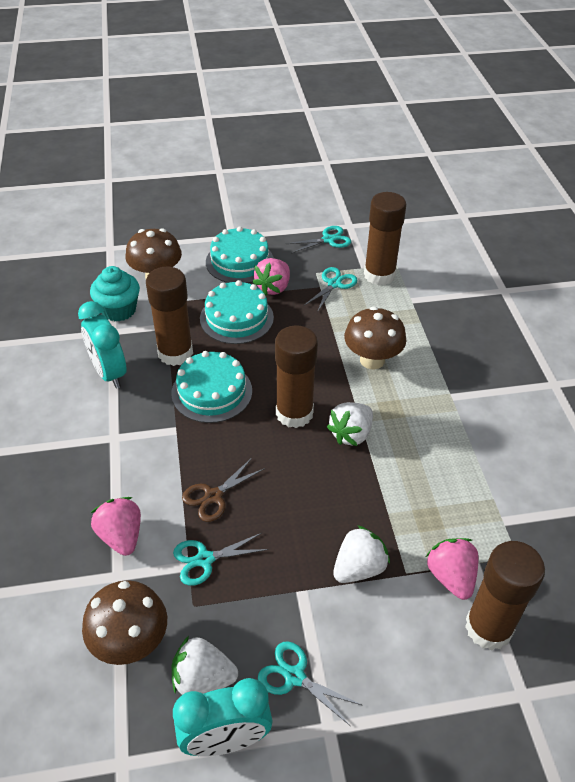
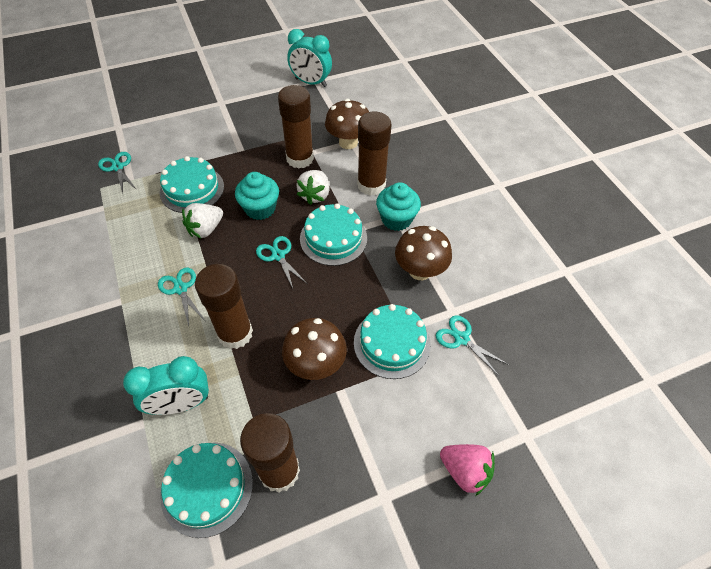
brown scissors: [182,458,265,522] = 1 -> none = 0
pink strawberry: [91,497,141,556] [253,258,290,296] [426,538,479,600] = 3 -> [440,444,495,496] = 1
turquoise cake: [171,351,252,423] [200,280,274,344] [206,226,274,283] = 3 -> [160,156,224,213] [160,443,253,538] [300,203,367,266] [354,304,431,379] = 4
turquoise cupcake: [90,266,140,321] = 1 -> [235,172,279,220] [376,182,421,231] = 2
white strawberry: [172,636,238,695] [327,402,373,446] [333,525,390,583] = 3 -> [182,203,223,238] [297,170,330,205] = 2

